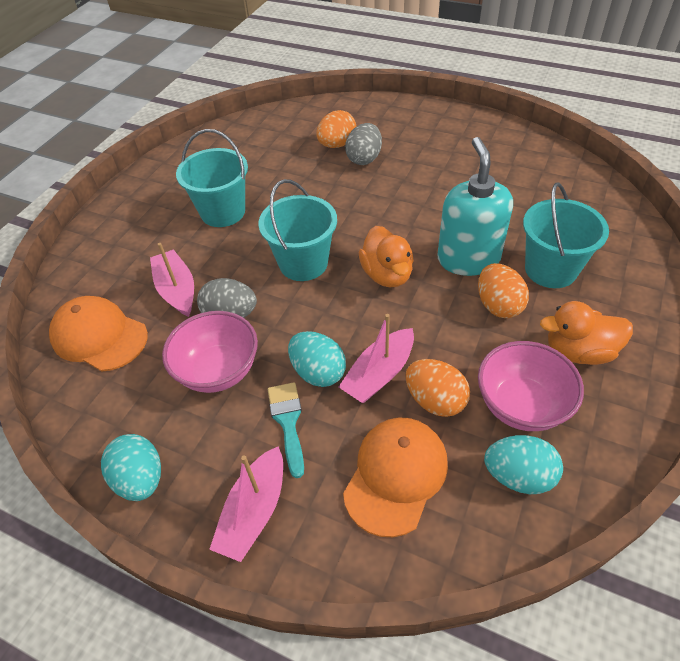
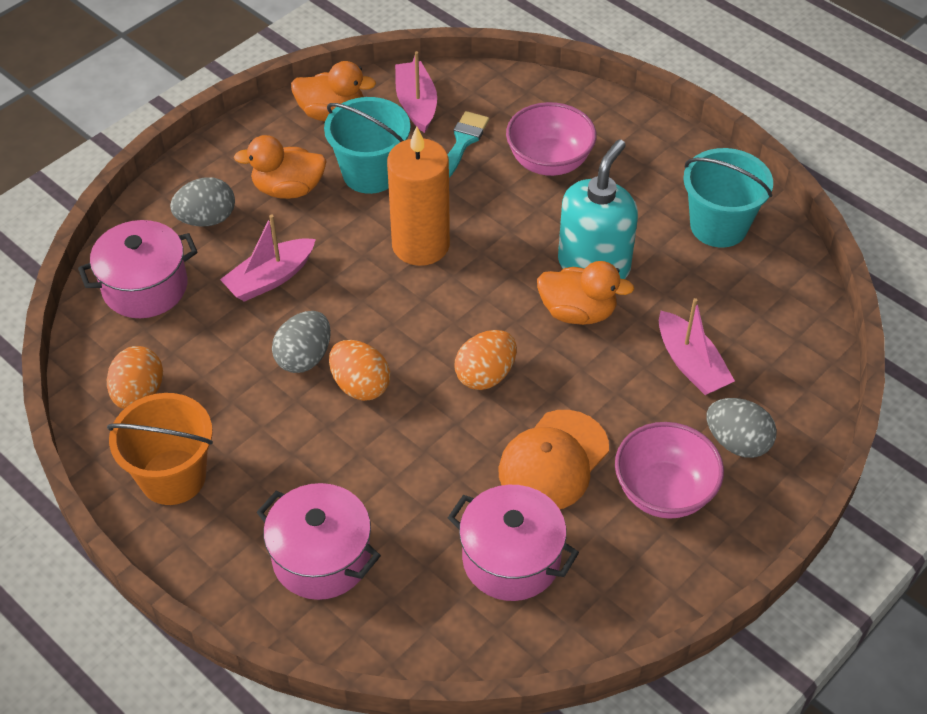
grey egg: [197,278,257,318] [345,123,382,165] = 2 -> [170,177,235,226] [272,311,331,373] [706,398,777,458] = 3
orange bucket: none = 0 -> [107,393,213,505] = 1
orange candle: none = 0 -> [387,126,450,266] = 1
orange cap: [49,296,148,371] [343,417,448,537] = 2 -> [499,410,609,509] = 1
orange duck: [359,226,414,288] [540,301,633,365] = 2 -> [234,135,327,199] [291,61,376,121] [537,261,634,325] = 3
pink pot: none = 0 -> [78,220,198,318] [256,483,381,600] [448,485,579,601] = 3
turquoise bucket: [176,129,248,227] [258,179,337,281] [523,182,609,288] = 3 -> [324,97,411,194] [683,148,773,248] = 2
turquoise egg: [101,434,161,501] [288,331,346,387] [484,435,563,494] = 3 -> none = 0

